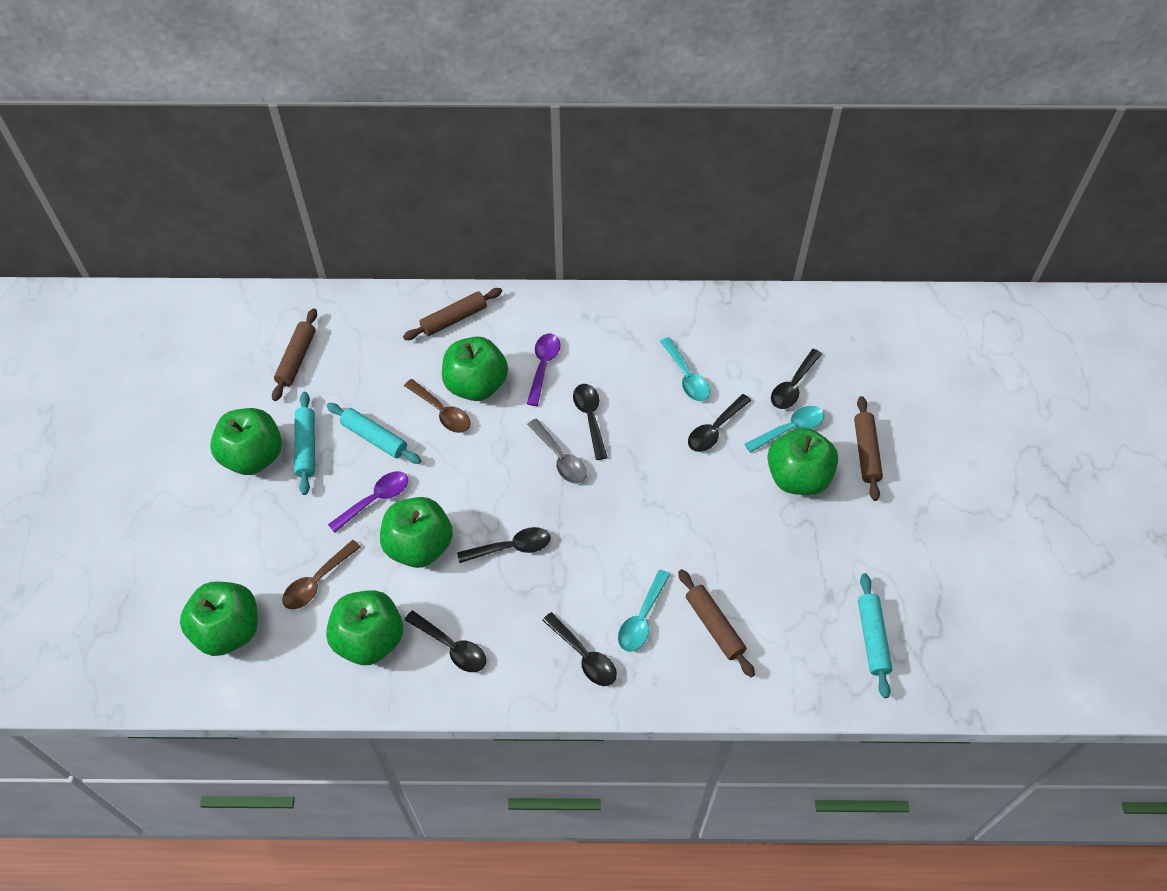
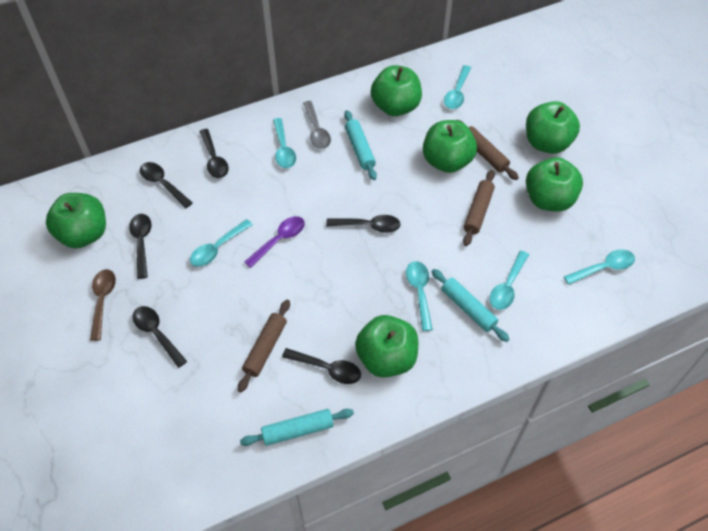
brown rolling pin: [272,308,317,401] [403,288,502,340] [678,569,755,677] [854,396,883,501] = 4 -> [238,300,290,392] [458,120,519,180] [463,170,495,246] = 3
brown spoon: [282,540,361,609] [404,379,470,433] = 2 -> [90,269,116,341] = 1
purple spoon: [328,471,408,533] [527,333,560,406] = 2 -> [244,216,305,268] = 1
turquoise spoon: [618,570,670,652] [660,337,710,401] [745,406,824,453] = 3 -> [190,219,253,267] [273,118,296,168] [406,261,433,331] [444,65,471,109] [490,251,529,310] [564,249,635,285] = 6

